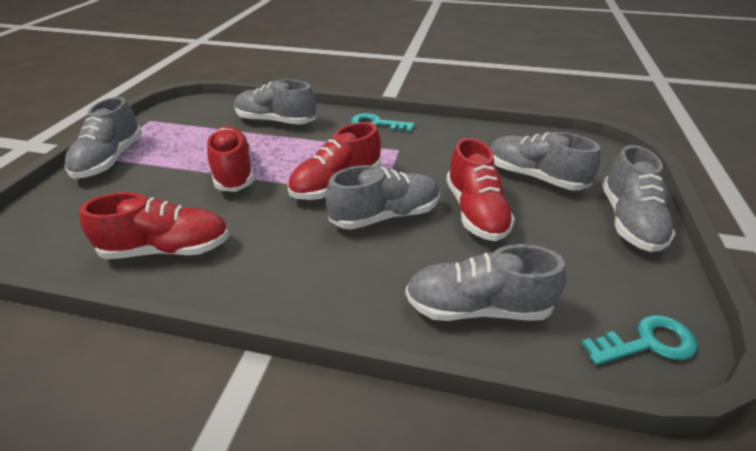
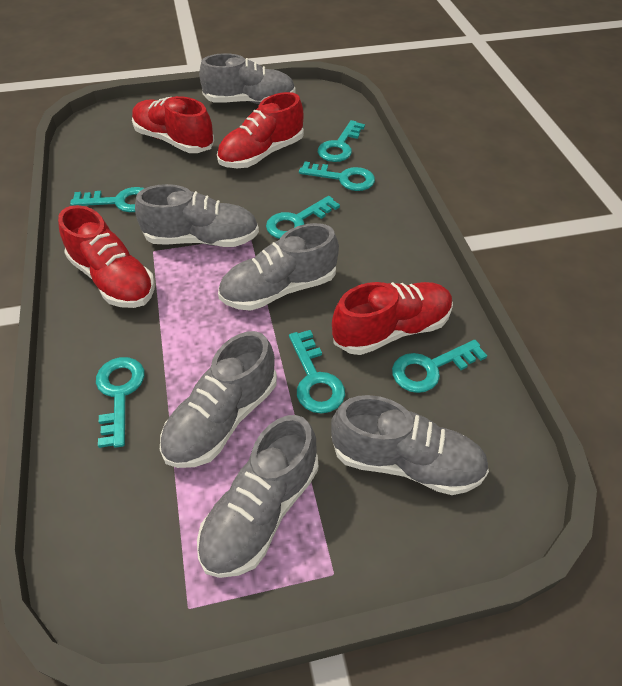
turquoise key: [351,113,415,132] [581,315,698,365] = 2 -> [70,187,145,212] [96,357,144,448] [266,196,340,239] [289,330,345,414] [299,162,375,191] [318,120,365,162] [392,340,487,393] = 7

